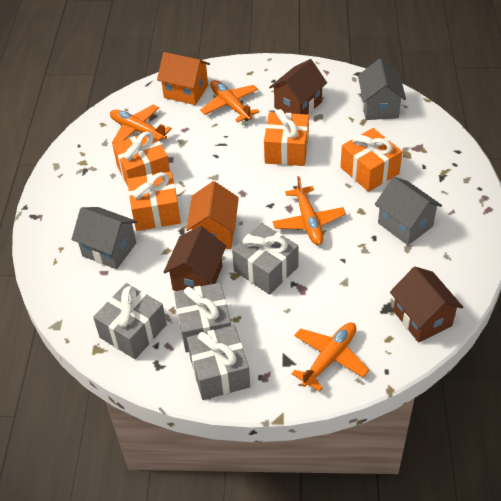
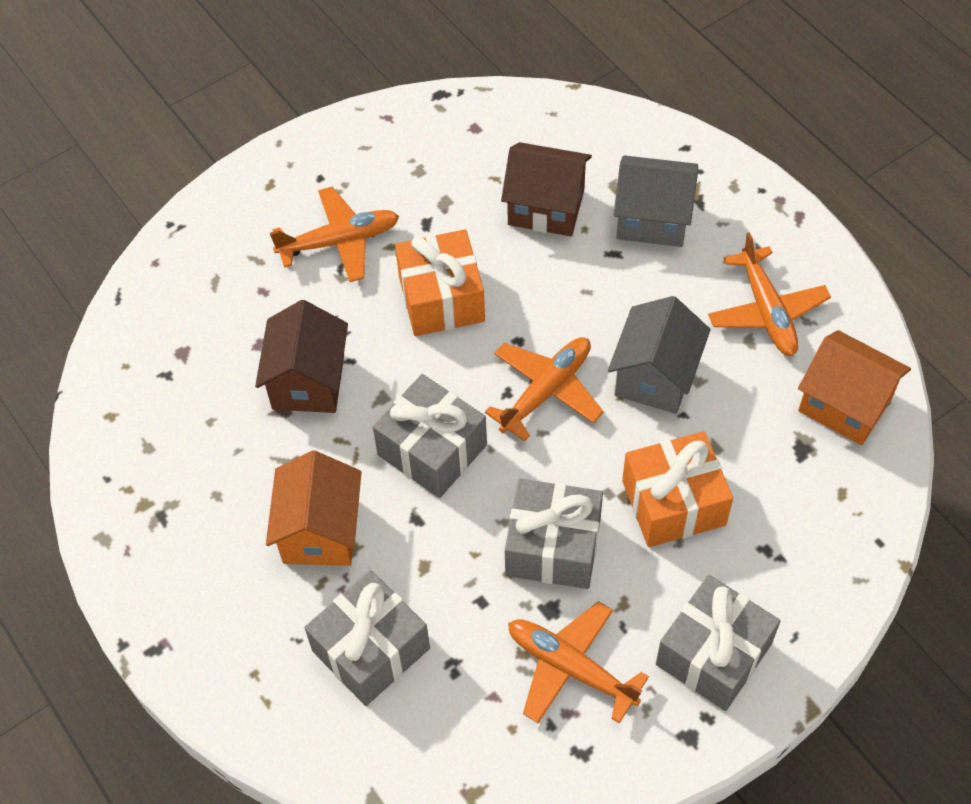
brown house: [163,226,226,291] [269,59,327,115] [390,267,463,343] = 3 -> [255,300,348,413] [501,142,592,236] = 2
grey house: [71,207,137,269] [358,58,406,120] [375,177,442,245] = 3 -> [608,296,711,414] [614,155,698,247] = 2
orange gift: [112,131,170,186] [127,172,181,231] [264,109,309,166] [341,128,402,192] = 4 -> [395,229,485,336] [622,431,733,547] = 2

